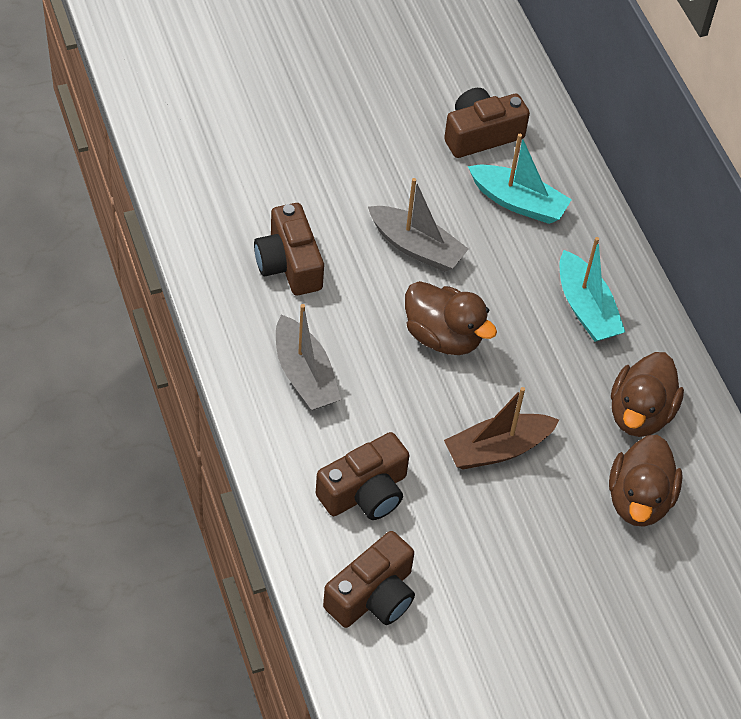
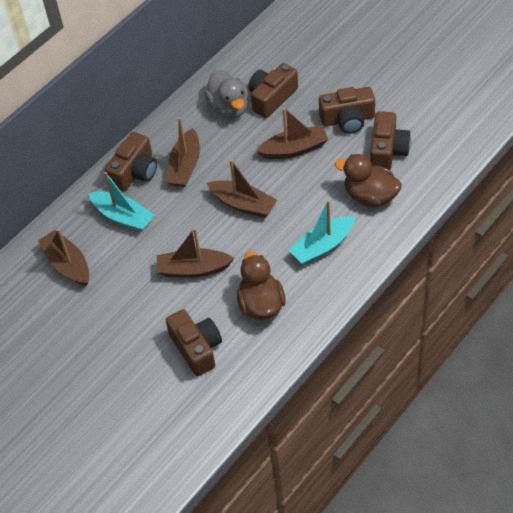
brown boat: [444,387,559,469] = 1 -> [38,229,89,286] [157,228,234,278] [166,117,200,187] [207,159,277,218] [256,108,329,159] = 5
brown camera: [254,203,324,295] [316,432,409,520] [323,531,415,628] [444,88,530,158] = 4 -> [105,132,157,191] [166,309,222,376] [248,63,298,118] [319,87,375,134] [370,111,411,170] = 5
brown duck: [405,281,497,355] [609,435,683,527] [611,352,684,437] = 3 -> [237,251,286,320] [335,154,402,207] = 2
grey boat: [276,304,341,410] [368,178,469,272] = 2 -> none = 0
grey duck: none = 0 -> [204,70,249,119] = 1

